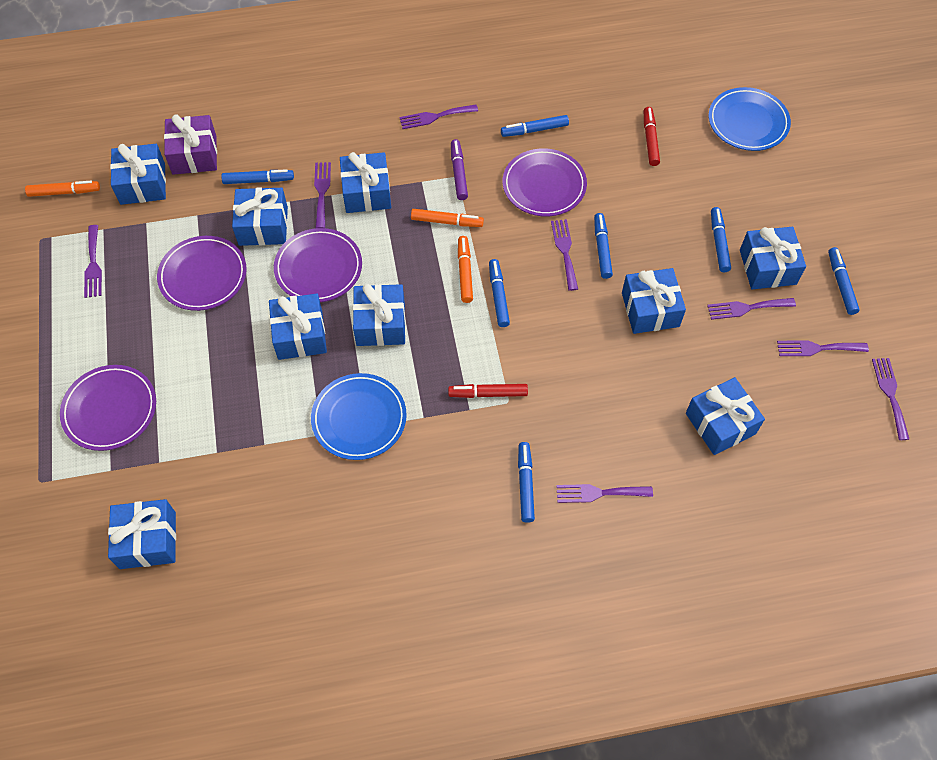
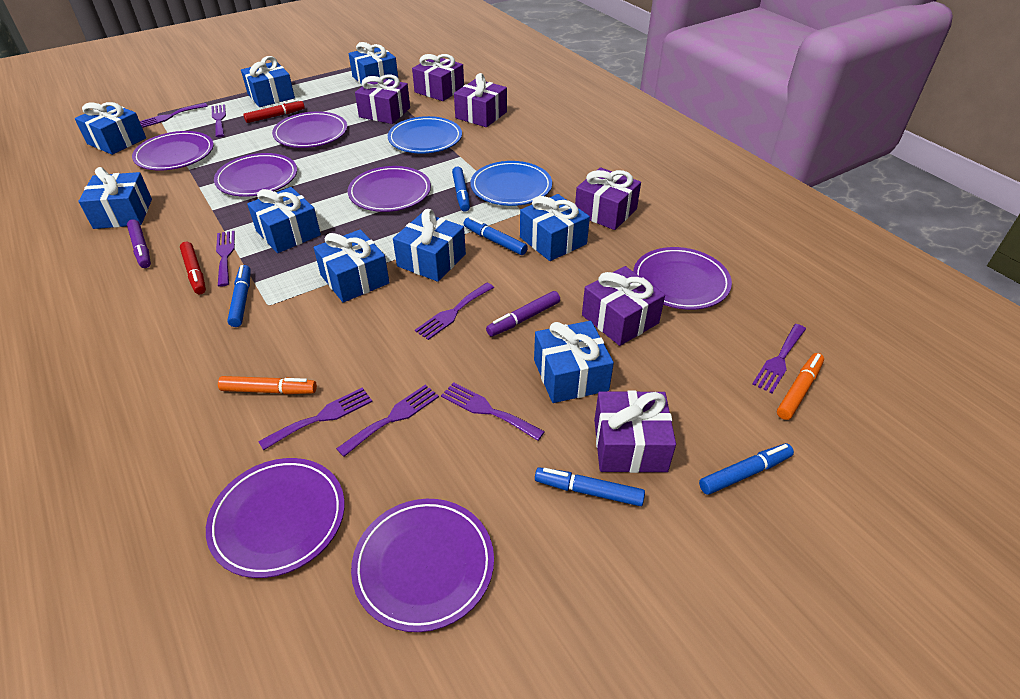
blue marker: [221,169,294,184] [489,259,510,327] [501,115,569,137] [518,442,535,523] [594,213,613,279] [711,207,731,272] [828,247,860,315] = 7 -> [227,265,251,327] [452,166,470,212] [464,217,528,255] [535,467,645,506] [699,443,794,495] = 5
orange marker: [25,181,100,197] [411,209,484,227] [458,236,473,303] = 3 -> [218,376,317,394] [777,353,824,420] = 2
purple gift: [164,114,217,175] = 1 -> [355,74,410,124] [412,54,464,101] [454,73,507,127] [575,167,641,230] [582,266,665,346] [594,390,676,473] = 6
purple marker: [451,139,468,200] = 1 -> [127,219,151,268] [486,291,560,336] = 2
purple plate: [60,365,156,451] [157,236,247,311] [274,228,362,302] [503,148,587,217] = 4 -> [132,131,214,170] [206,458,345,578] [214,153,297,197] [272,112,347,148] [347,166,431,212] [351,499,494,632] [633,247,732,310] = 7

